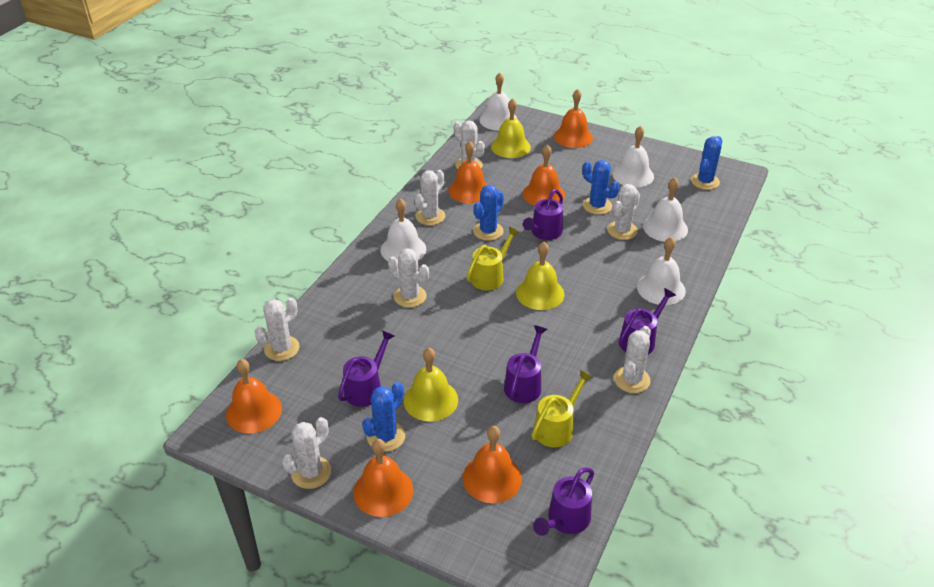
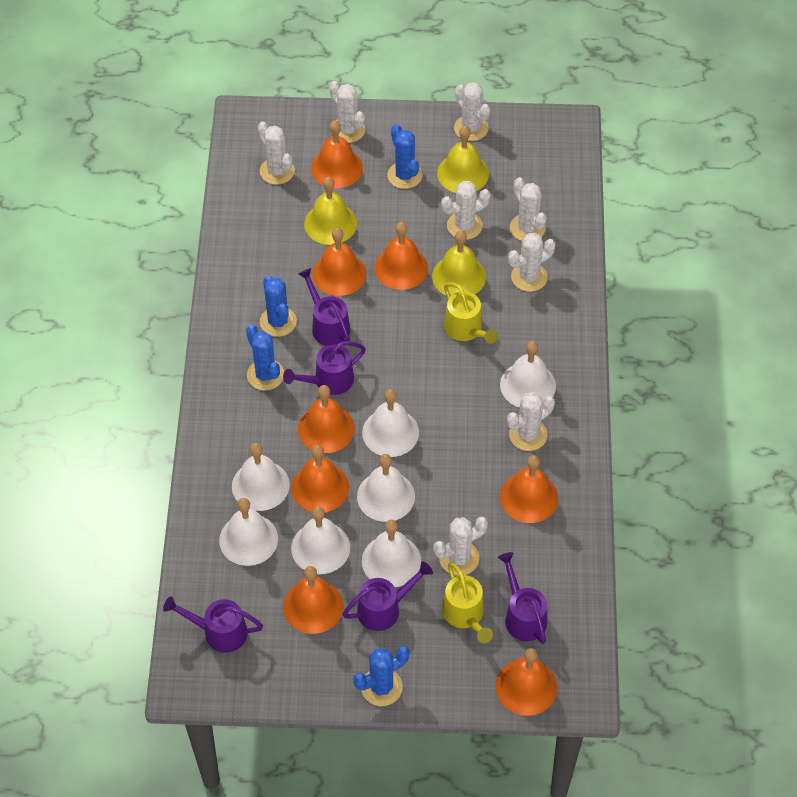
orange bell: [226,359,282,433] [353,439,413,517] [448,141,488,203] [463,426,522,503] [523,145,565,206] [554,89,593,148] = 6 -> [283,566,343,634] [291,445,349,512] [298,385,355,453] [311,120,363,188] [313,228,366,296] [375,222,428,290] [496,648,557,716] [500,455,558,523] = 8
white bell: [381,198,426,261] [479,73,517,131] [612,126,654,187] [637,237,686,305] [643,177,688,242] = 5 -> [219,498,278,566] [232,443,290,511] [291,506,350,574] [357,454,415,522] [362,389,419,457] [362,520,421,587] [500,341,556,407] = 7
white cactus: [255,298,299,361] [282,417,331,489] [388,248,429,308] [414,170,445,225] [454,120,485,169] [607,184,640,240] [614,326,651,393] = 7 -> [258,122,295,185] [329,81,365,143] [433,517,488,576] [441,181,491,240] [454,82,491,141] [507,392,555,451] [508,233,555,292] [510,177,547,241] = 8

